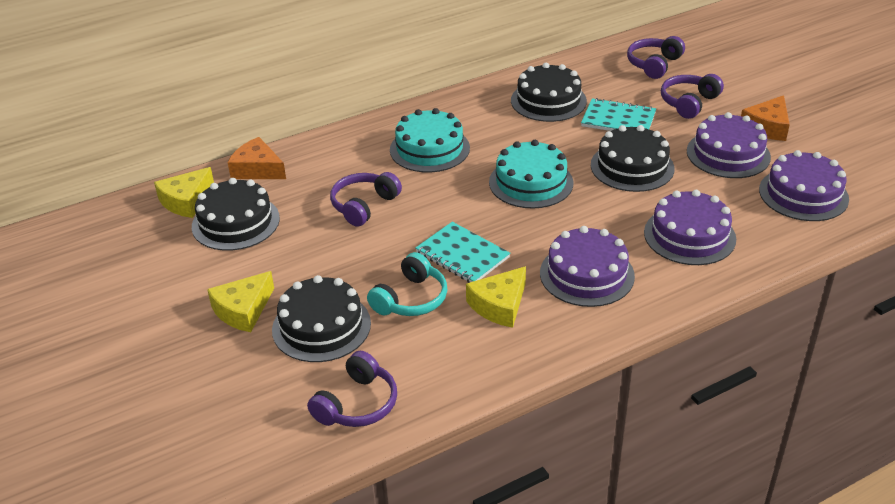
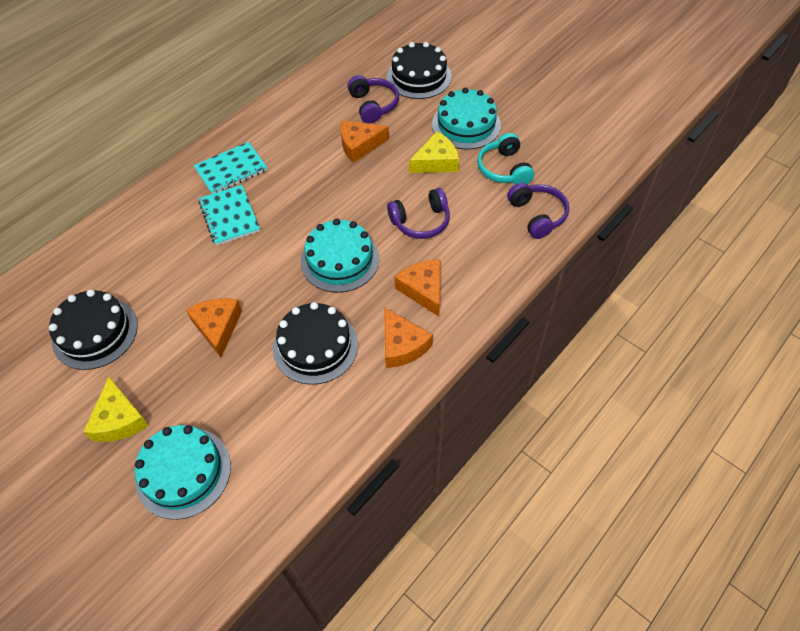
black cake: [192,178,280,251] [272,275,371,362] [511,63,587,122] [591,125,674,192] = 4 -> [49,289,138,370] [273,302,358,385] [387,42,452,99] = 3
orange cheese: [228,137,286,179] [741,95,790,141] = 2 -> [186,298,242,358] [341,120,389,163] [384,307,433,368] [395,259,440,316] = 4
purple cake: [540,226,635,307] [644,190,736,265] [687,112,771,178] [759,150,849,221] = 4 -> none = 0
purple headphones: [307,351,397,427] [330,172,402,227] [627,36,685,79] [661,74,724,119] = 4 -> [348,75,399,123] [387,188,450,239] [507,183,569,239] = 3
turquoise cake: [390,108,470,172] [489,140,573,209] = 2 -> [135,425,231,520] [301,219,380,293] [432,88,501,150] = 3
yellow cheese: [154,167,214,218] [207,271,274,332] [466,266,526,328] = 3 -> [83,377,149,442] [409,131,459,173] = 2

